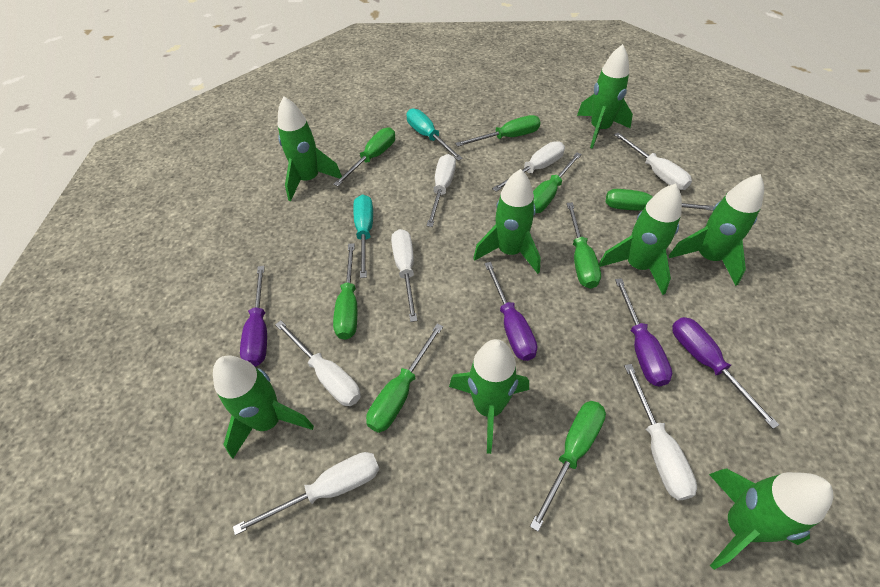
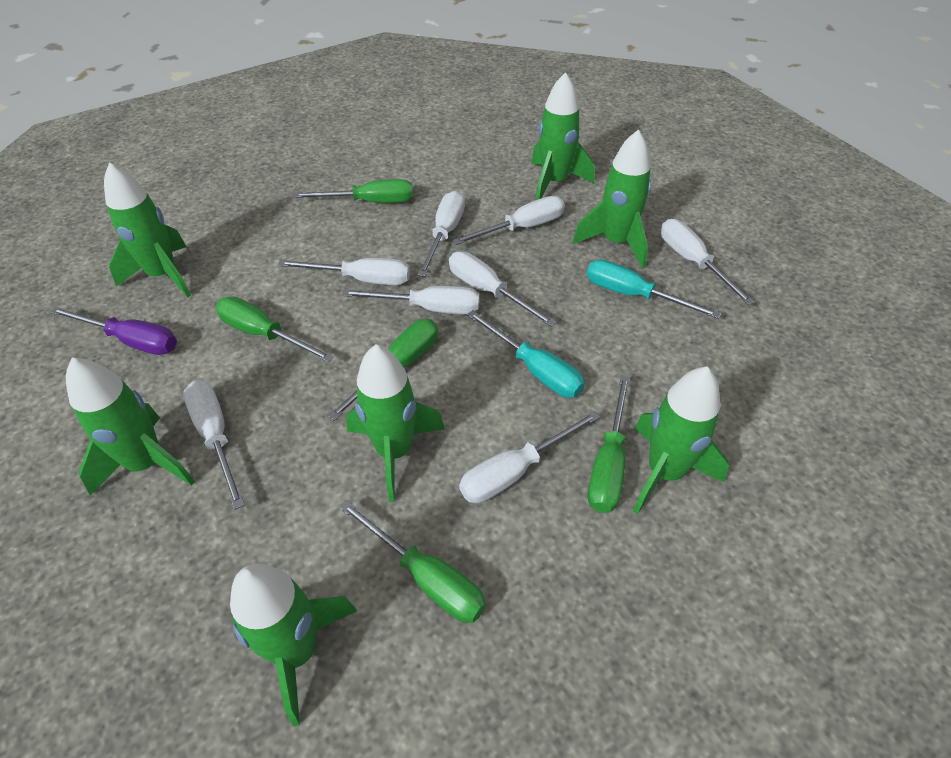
green rocket: [213,356,314,459] [278,97,342,201] [449,339,529,454] [473,169,541,274] [577,44,633,149] [599,183,682,295] [669,174,764,286] [709,468,834,570] = 8 -> [66,358,195,495] [104,162,191,297] [230,564,357,726] [346,344,445,502] [531,72,595,200] [573,130,651,269] [633,366,729,515] = 7
green screwdriver: [333,127,395,186] [333,243,357,340] [366,324,443,433] [455,115,540,147] [530,401,606,532] [533,152,582,213] [567,203,601,289] [606,189,714,211] = 8 -> [216,296,334,362] [293,179,413,203] [327,319,438,421] [339,500,486,623] [588,375,630,513] = 5
purple screwdriver: [240,266,267,367] [484,262,537,361] [615,278,672,387] [672,317,779,429] = 4 -> [50,307,177,355] = 1
white screwdriver: [233,452,379,535] [275,320,361,406] [391,229,417,322] [427,154,456,227] [492,141,565,192] [614,133,692,190] [624,364,697,500] = 7 -> [183,381,245,510] [278,258,410,285] [342,286,480,314] [418,191,465,277] [449,251,557,327] [452,196,565,245] [459,411,600,503] [661,219,755,305] = 8

